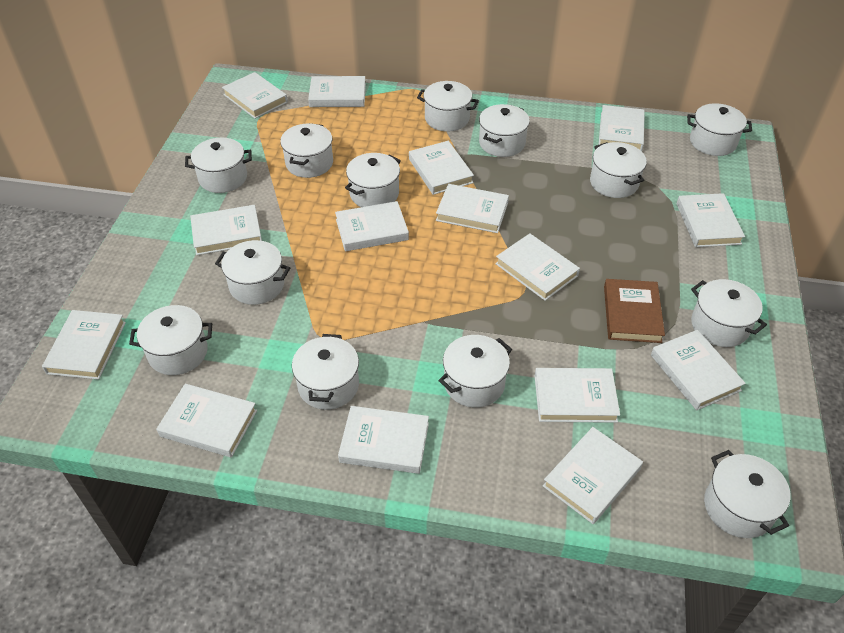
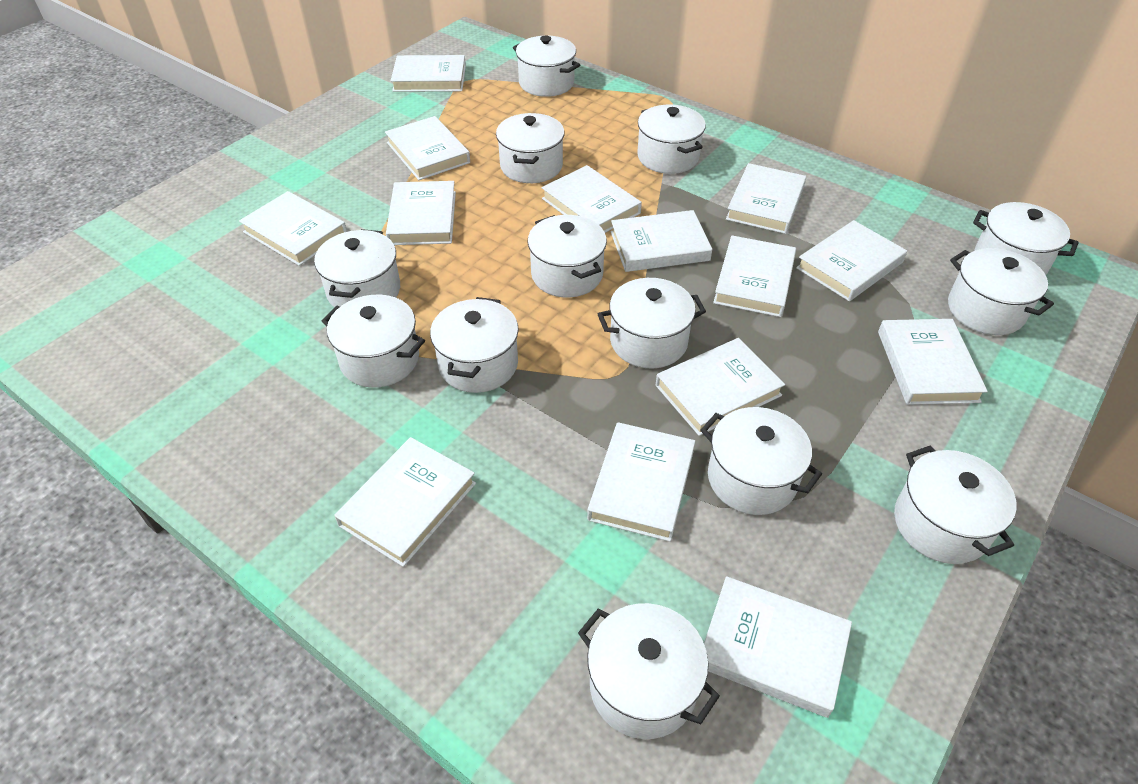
brown book: [604,279,665,343] = 1 -> none = 0
white book: [42,310,126,380] [157,383,257,457] [190,205,262,255] [222,72,288,119] [308,76,366,107] [335,201,409,251] [338,406,429,474] [409,141,474,195] [436,184,509,233] [495,233,580,301] [535,368,620,423] [543,427,643,524] [599,105,645,151] [651,330,746,410] [677,193,745,247] = 15 -> [239,191,347,266] [334,437,476,567] [385,116,470,180] [386,181,456,245] [391,55,466,92] [542,165,642,233] [587,422,696,542] [611,210,712,272] [656,338,785,436] [704,576,852,718] [713,236,796,317] [726,163,806,234] [796,220,907,301] [878,319,988,405] = 14

